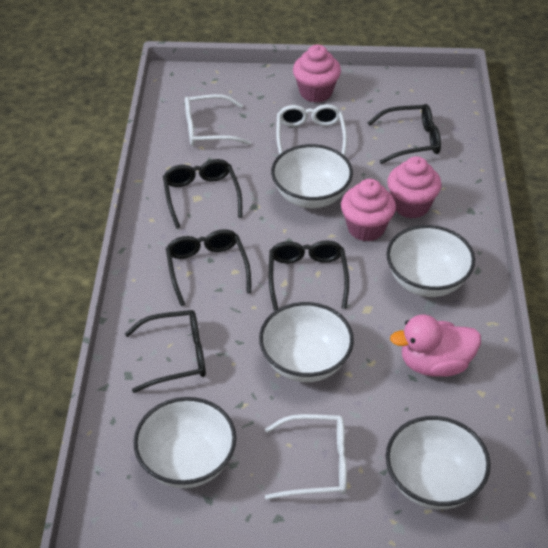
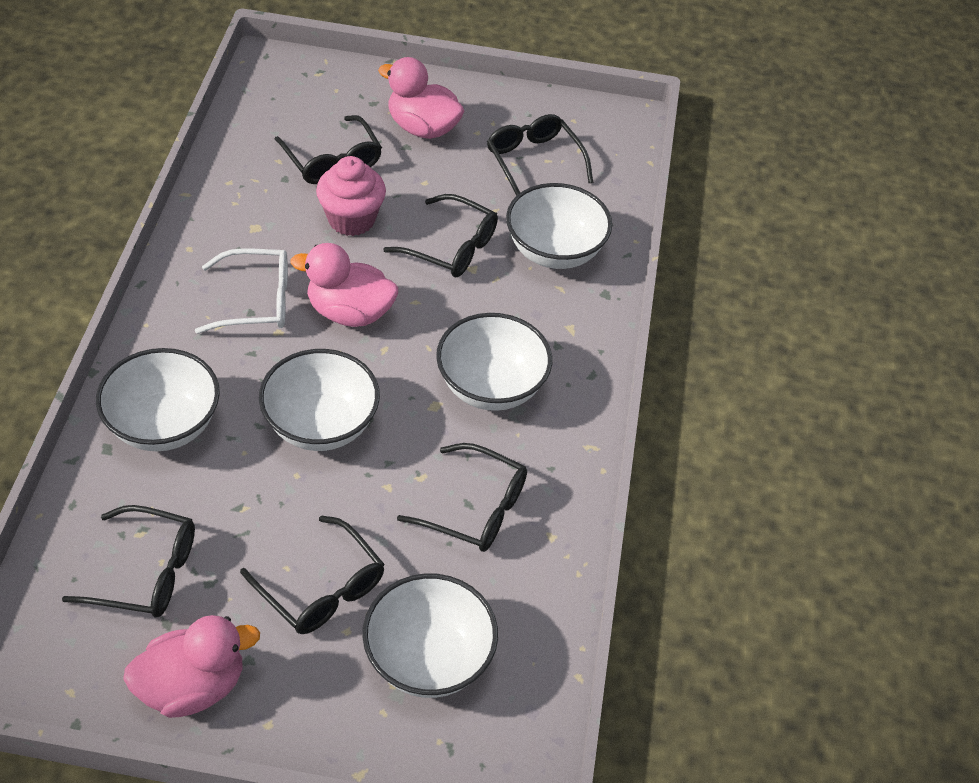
black glasses: [125,310,206,393] [163,159,242,229] [166,229,251,306] [269,240,349,311] [368,104,441,164] = 5 -> [62,505,195,617] [240,515,385,634] [274,115,382,184] [384,194,498,277] [397,443,527,552] [487,114,593,196] = 6
pink cupcake: [293,45,341,103] [341,179,396,242] [387,156,442,218] = 3 -> [316,156,386,236] = 1
pink duck: [390,315,481,377] = 1 -> [123,615,260,718] [290,243,398,327] [378,57,464,139] = 3
white glasses: [185,94,251,146] [265,414,347,500] [276,104,347,156] = 3 -> [195,248,288,334] = 1

